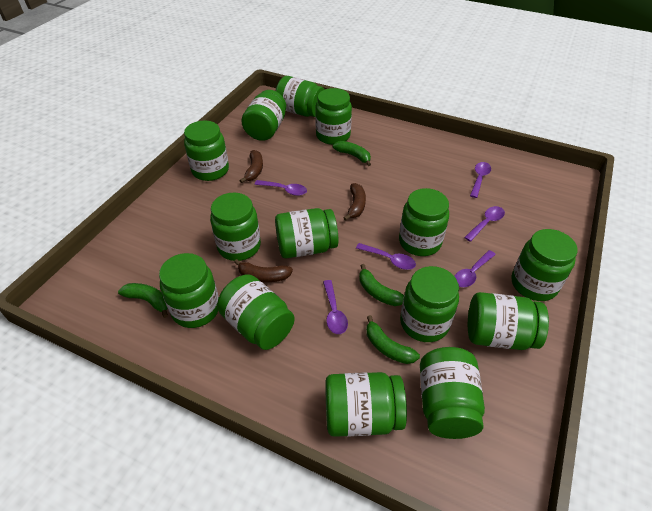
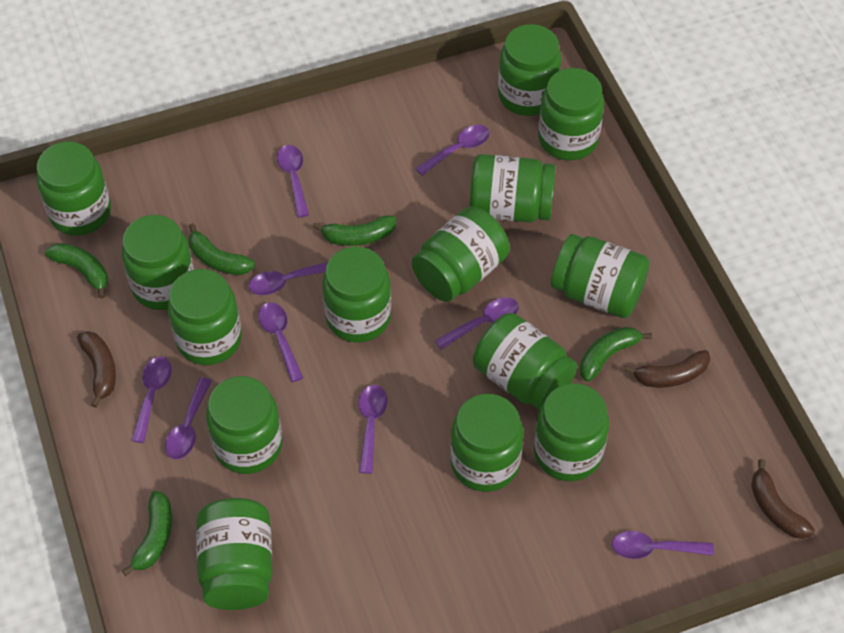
green banana: [118,283,168,318] [333,141,371,166] [359,264,404,306] [366,315,420,364] = 4 -> [45,243,108,299] [122,491,172,576] [189,224,255,275] [313,215,396,246] [580,327,652,382] = 5
purple spoon: [255,180,307,196] [323,280,348,334] [356,243,416,270] [454,250,496,287] [464,206,505,242] [470,162,491,198] = 6 -> [131,357,172,443] [165,377,212,459] [249,262,328,295] [258,302,303,382] [277,145,309,218] [358,385,387,474] [415,125,490,176] [435,297,519,350] [612,531,714,559] = 9

